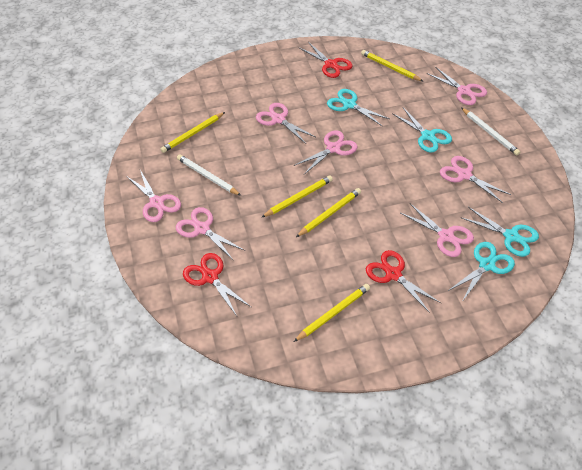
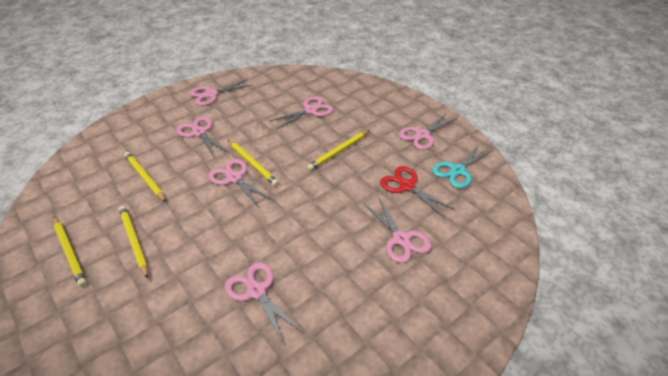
red scissors: [183,253,251,316] [299,42,352,78] [366,250,441,313] = 3 -> [380,166,455,218] = 1
turquoise scissors: [327,89,390,126] [392,108,452,153] [448,242,515,302] [462,207,539,257] = 4 -> [432,144,493,188] = 1
white pencil: [177,154,241,196] [461,107,520,155] = 2 -> none = 0

